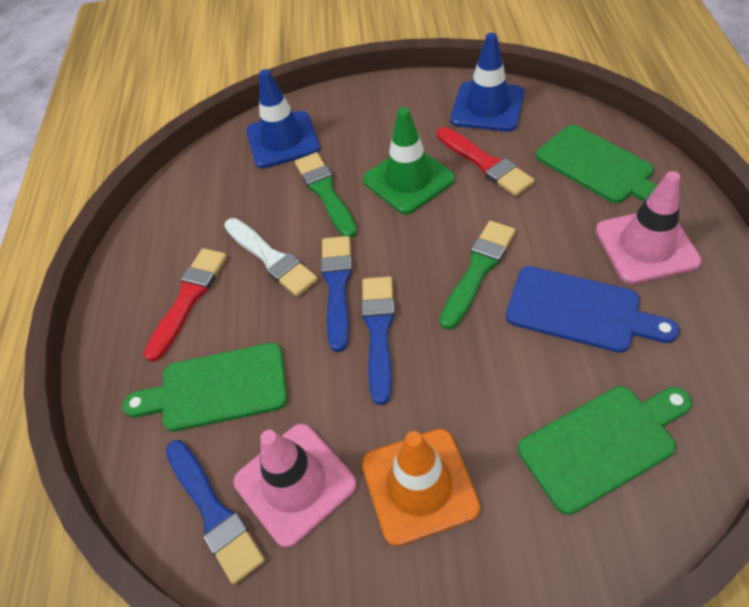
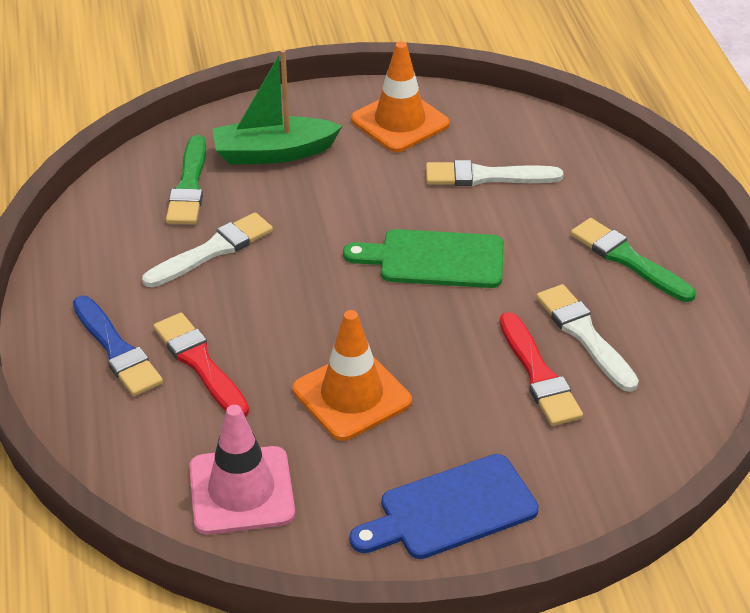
blue brush: [166,440,265,585] [321,236,352,352] [362,276,395,405] = 3 -> [73,295,163,396] = 1
blue traffic cone: [246,69,320,168] [450,33,525,132] = 2 -> none = 0
green boat: none = 0 -> [213,49,342,165] = 1
green cutting board: [122,343,287,432] [518,386,692,515] [536,125,658,203] = 3 -> [343,229,504,288] = 1
green traffic cone: [363,107,455,214] = 1 -> none = 0
orange traffic cone: [362,429,480,546] = 1 -> [293,310,412,441] [351,41,450,152] = 2
pink traffic cone: [234,423,357,548] [595,171,702,284] = 2 -> [189,405,295,535] = 1
white brush: [224,218,318,297] = 1 -> [142,212,273,287] [426,160,563,186] [536,284,639,392] = 3

